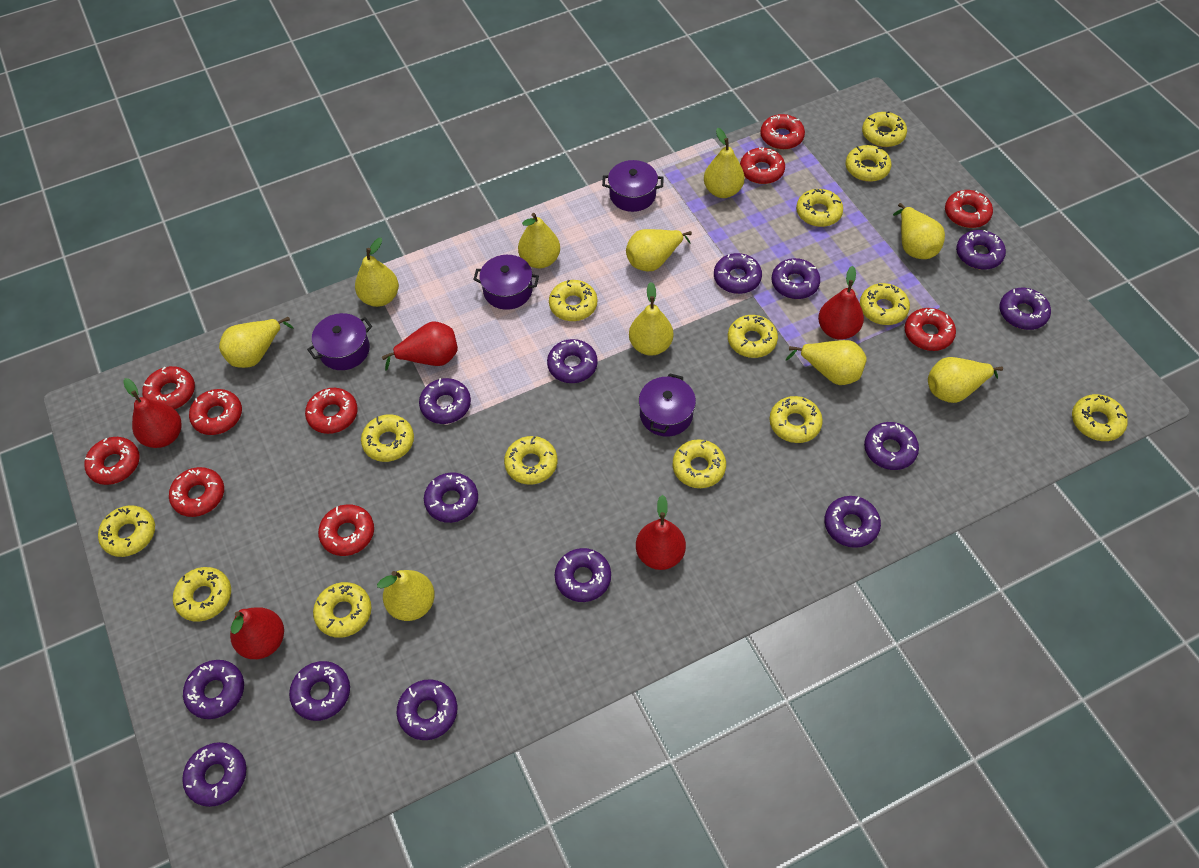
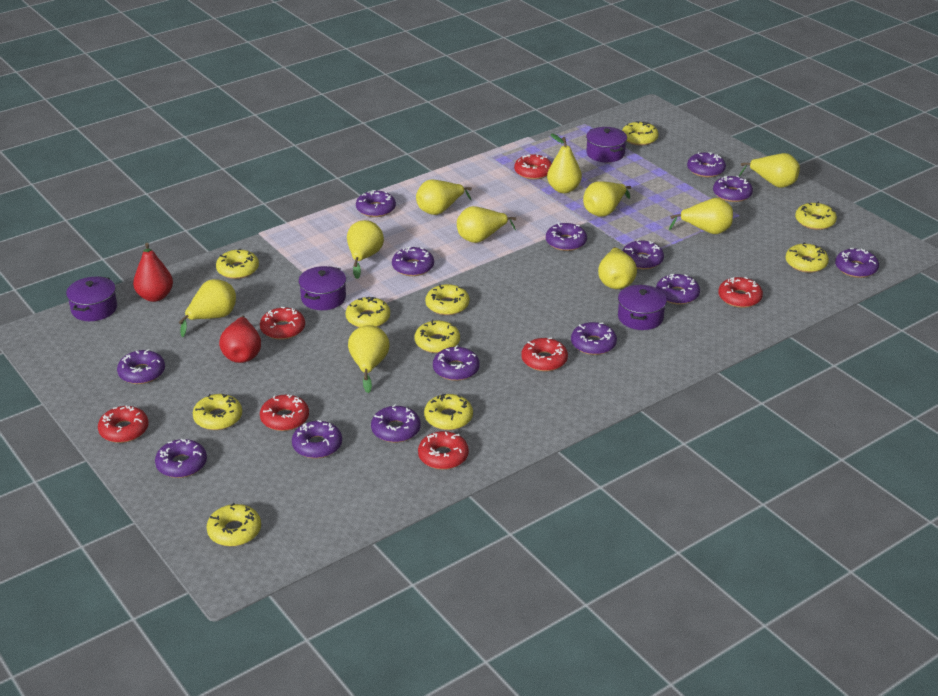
red donut: [84,437,140,485] [142,366,195,409] [169,467,224,517] [189,389,242,435] [305,388,358,434] [318,504,374,556] [740,148,785,184] [760,114,805,150] [905,308,956,351] [945,190,993,228] = 10 -> [98,405,148,443] [260,307,305,340] [260,394,309,431] [418,431,469,470] [514,154,552,180] [521,338,568,371] [718,277,763,308] = 7
red pear: [123,378,181,448] [230,607,284,659] [382,321,458,371] [636,495,686,570] [818,266,864,340] = 5 -> [133,243,173,302] [219,316,261,363] = 2
yellow donut: [98,505,155,557] [173,567,231,622] [313,582,372,638] [361,414,414,462] [504,436,557,485] [549,279,597,321] [673,439,726,488] [728,315,778,358] [769,396,823,443] [796,189,843,227] [846,145,891,182] [860,283,910,325] [862,111,907,147] [1072,394,1128,441] = 14 -> [193,394,242,430] [206,503,261,546] [216,248,259,279] [346,297,390,327] [415,320,460,353] [424,394,473,430] [425,284,469,315] [622,121,659,145] [785,242,829,273] [795,202,837,230] = 10

